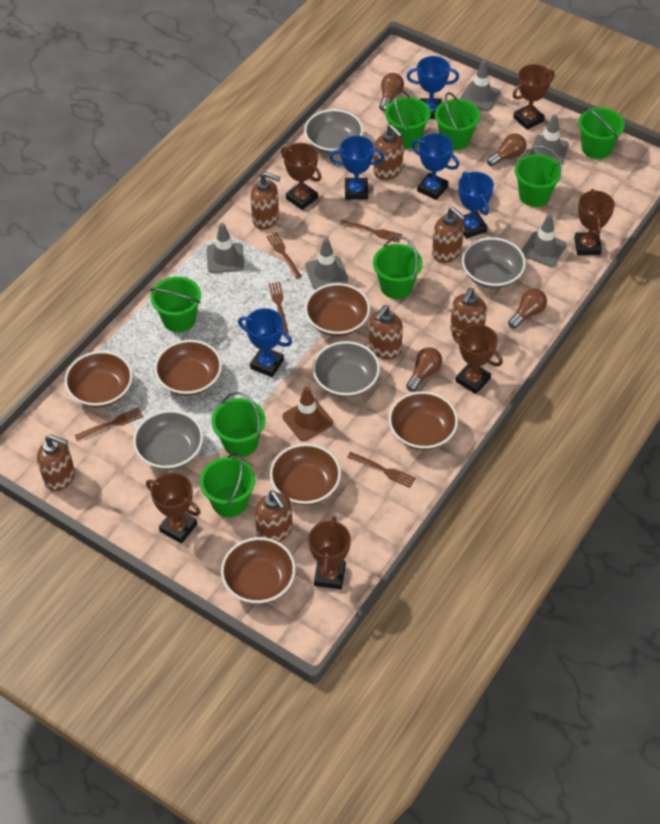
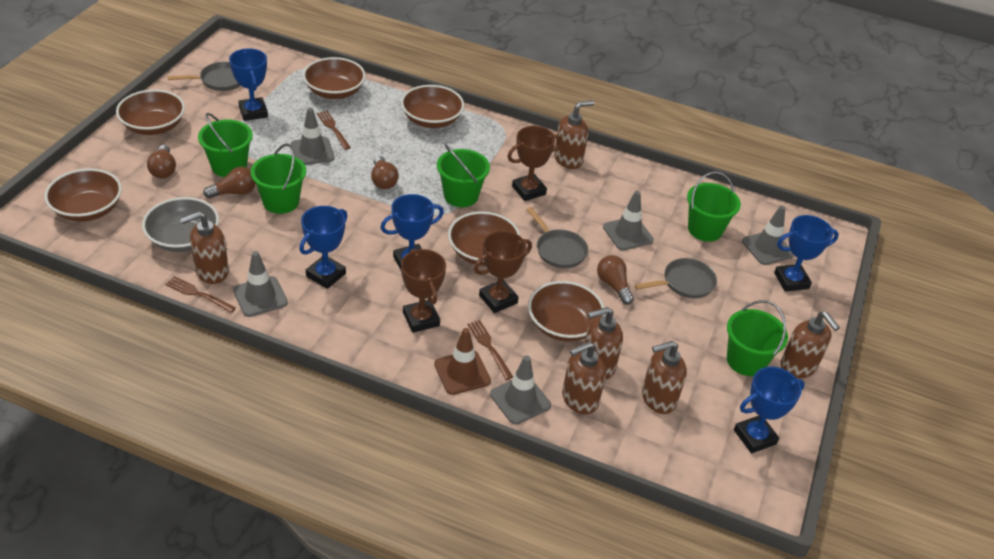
brown fork: [74,407,143,441] [267,232,301,279] [269,282,288,333] [340,220,403,243] [347,452,416,488] = 5 -> [165,276,236,313] [317,111,351,150] [467,320,513,380] = 3
brown soap dispenser: [37,435,75,491] [250,172,281,230] [255,491,293,542] [368,305,403,360] [373,124,404,180] [432,207,466,263] [450,288,487,339] = 7 -> [180,211,229,284] [554,100,594,169] [562,342,606,415] [584,307,623,380] [642,341,687,414] [781,311,840,378] = 6
brown trophy: [146,472,201,544] [281,143,322,210] [308,516,351,589] [452,324,503,394] [513,64,555,130] [574,189,615,255] = 6 -> [401,249,446,333] [474,231,532,313] [507,126,561,201] = 3
green bucket: [150,276,201,332] [200,452,255,517] [212,392,265,457] [373,236,422,299] [385,90,431,148] [435,92,480,150] [515,146,562,207] [579,107,625,159] = 8 -> [198,113,253,177] [251,144,306,214] [437,144,490,207] [687,171,741,242] [727,300,788,376] = 5
grey bowl: [133,410,203,470] [304,109,363,155] [312,341,380,397] [462,237,526,289] = 4 -> [142,197,219,252] = 1
grey pan: none = 0 -> [168,62,241,91] [526,207,588,268] [635,258,717,298] = 3

